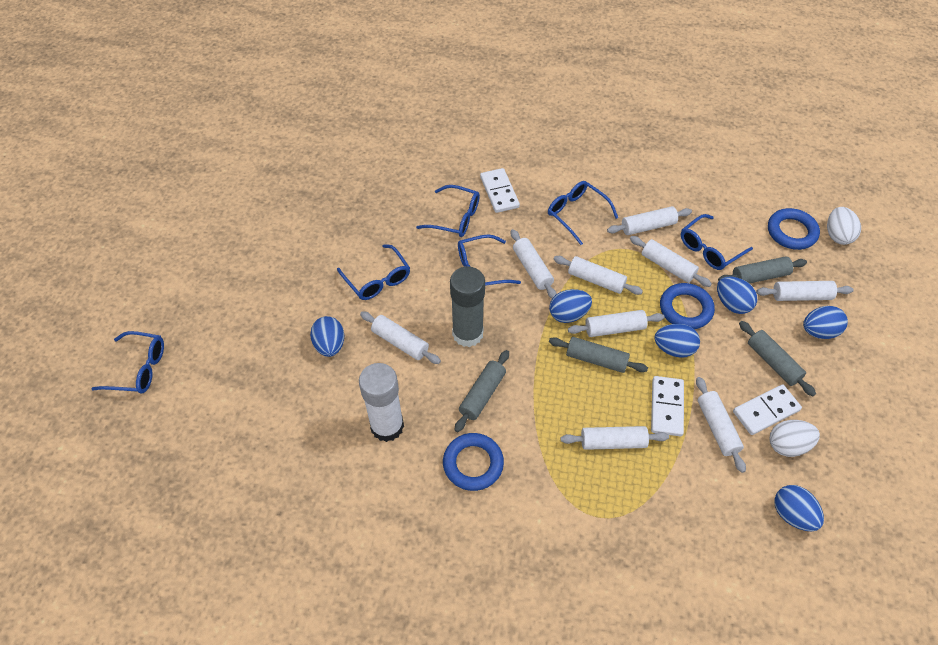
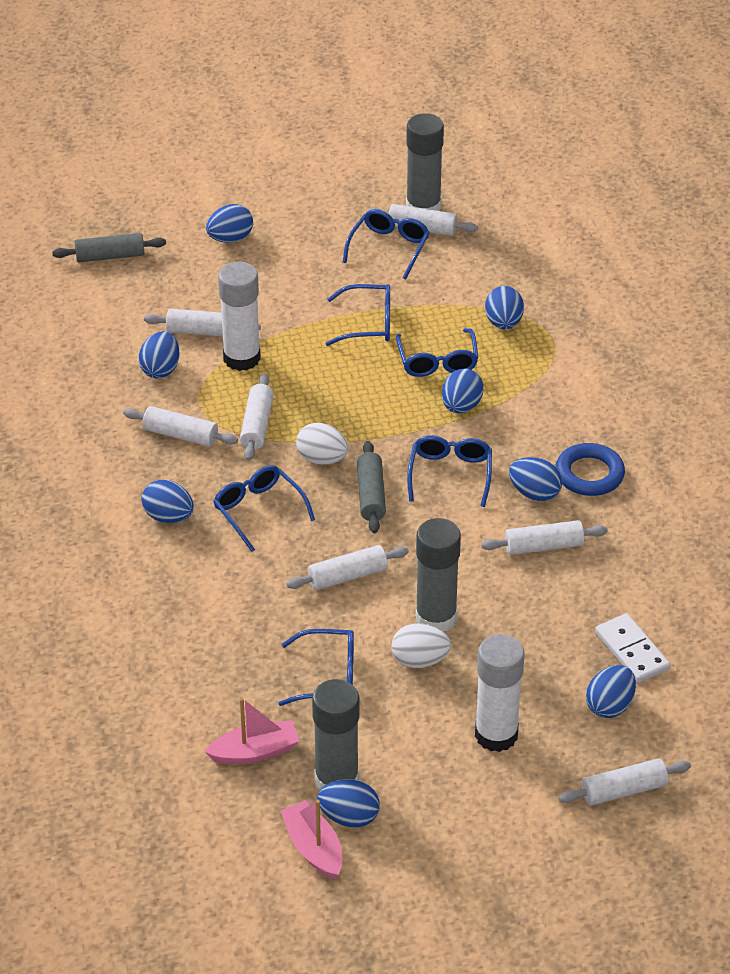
blue egg: [310,316,344,357] [549,289,592,323] [654,324,700,358] [717,277,757,314] [775,485,824,531] [803,306,848,339] = 6 -> [139,331,180,378] [142,480,194,523] [206,204,253,243] [317,779,380,827] [442,369,484,413] [485,286,524,330] [509,457,562,502] [586,665,636,718] = 8
blue ring: [443,433,504,491] [660,283,715,329] [768,208,820,250] = 3 -> [556,443,625,496] = 1
grey glue stick: [450,266,485,347] = 1 -> [312,679,360,790] [406,113,444,211] [416,518,461,631] = 3
grey rolling pin: [454,350,509,432] [549,337,648,373] [718,257,807,284] [739,321,816,396] = 4 -> [52,233,166,262] [357,441,386,533] = 2
pink boat: none = 0 -> [205,698,300,765] [280,800,342,880] = 2
white domino: [480,168,520,213] [651,376,684,436] [733,384,802,435] = 3 -> [595,613,670,683] = 1
white glue stick: [359,363,404,442] = 1 -> [218,261,261,371] [475,634,525,752] = 2
white rolling pin: [360,312,441,364] [511,229,557,298] [553,256,643,295] [561,426,669,450] [568,310,665,337] [607,206,692,235] [630,236,712,287] [696,377,746,473] [756,281,854,301] = 9 -> [123,406,238,447] [144,309,261,336] [240,374,274,461] [286,545,409,590] [368,204,478,236] [481,520,608,555] [558,758,691,805] = 7

